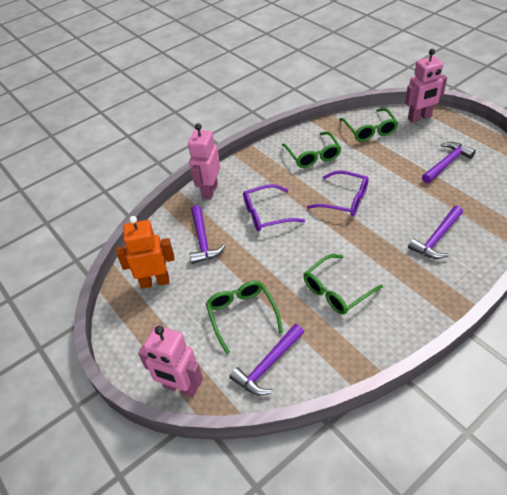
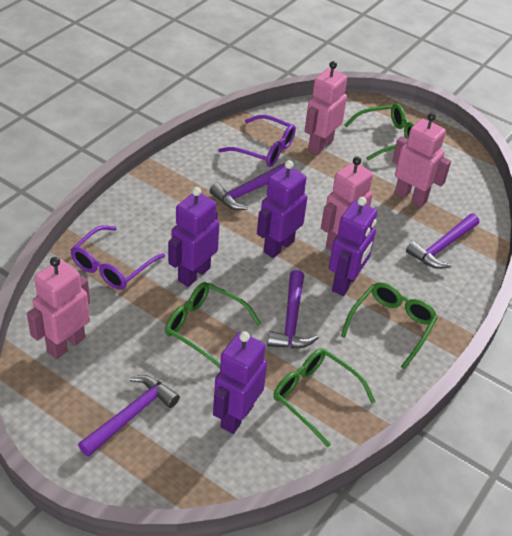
orange robot: [116,216,175,289] = 1 -> none = 0
pink robot: [138,325,203,397] [188,123,220,200] [405,49,447,123] = 3 -> [27,257,90,359] [305,61,347,155] [321,157,373,251] [392,113,451,207] = 4
purple robot: none = 0 -> [168,187,219,287] [213,331,267,434] [257,160,307,258] [329,197,377,296] = 4

